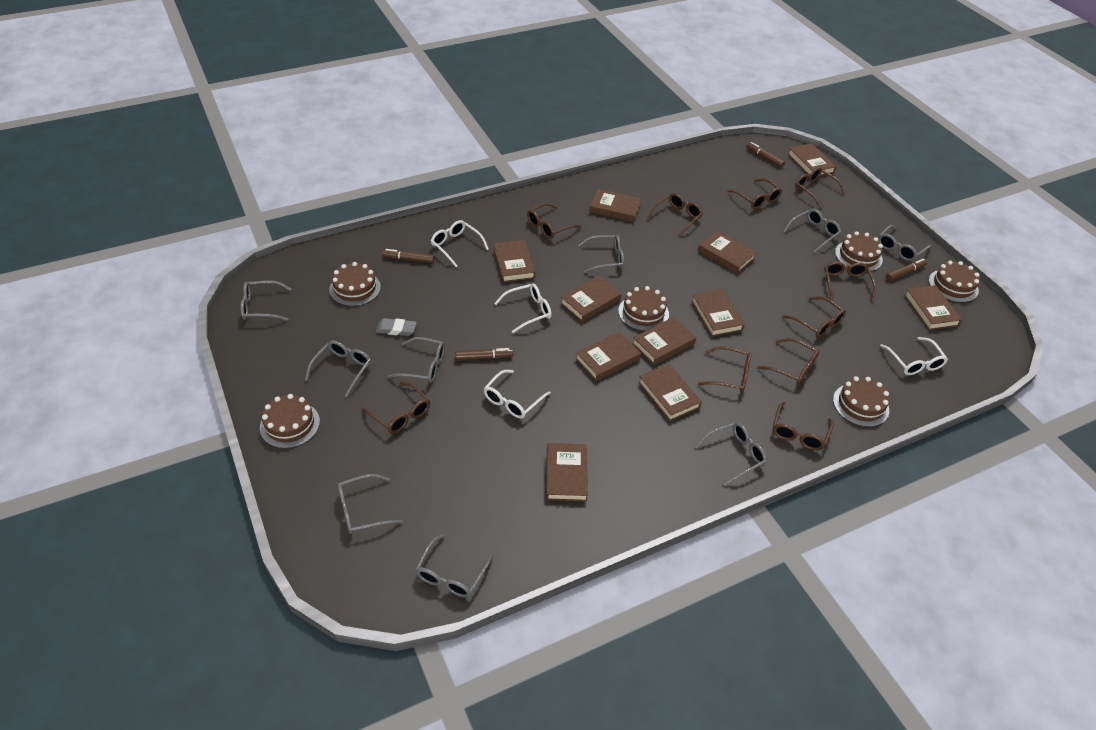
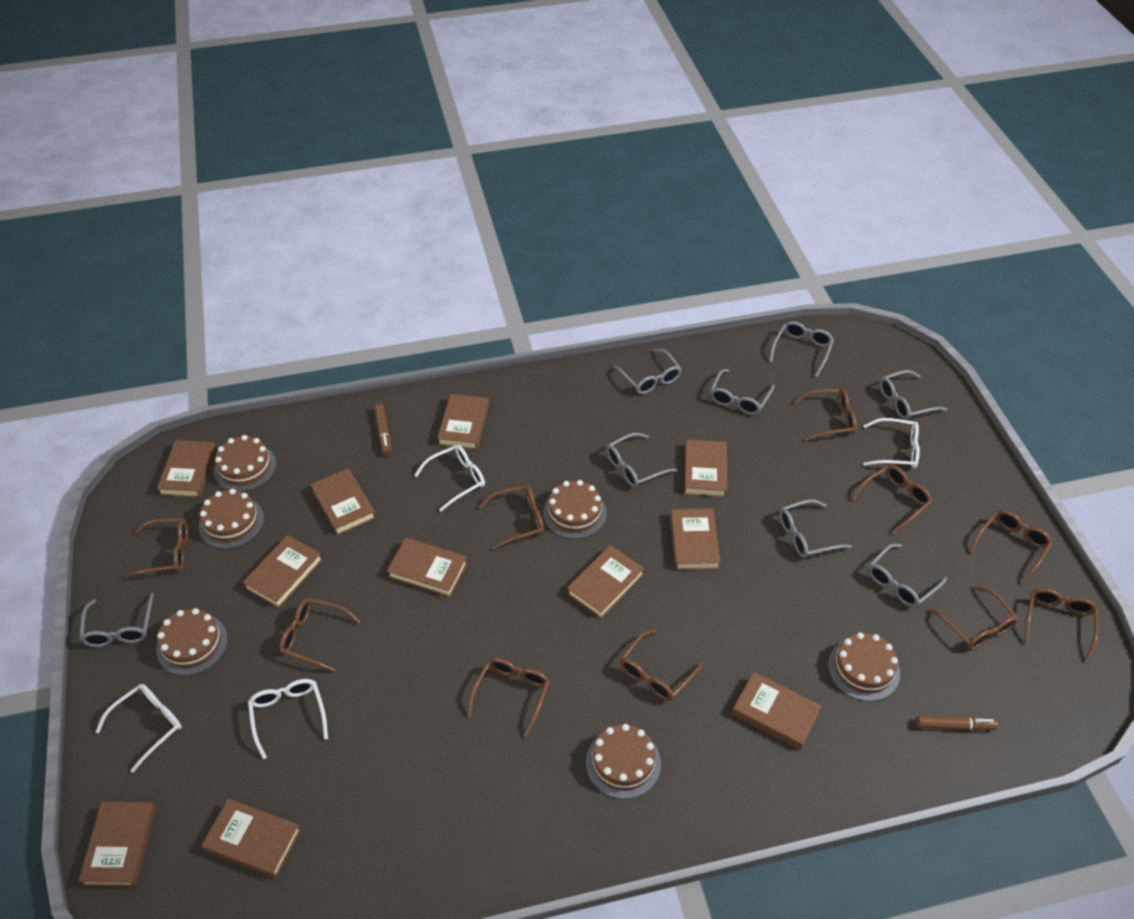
brown marker: [382,249,434,263] [455,348,513,360] [746,142,785,168] [886,258,927,281] = 4 -> [374,403,392,455] [916,716,998,731] = 2
grey eraser: [376,318,417,336] = 1 -> none = 0
grey glasses: [240,280,291,321] [305,341,371,397] [337,474,403,534] [387,337,445,383] [415,534,493,598] [578,235,624,273] [695,422,767,485] [783,209,841,253] [878,225,931,261] = 9 -> [79,592,154,647] [606,433,678,488] [613,349,682,394] [710,369,774,415] [769,321,834,377] [779,499,852,558] [868,544,947,607] [880,370,947,420] = 8

